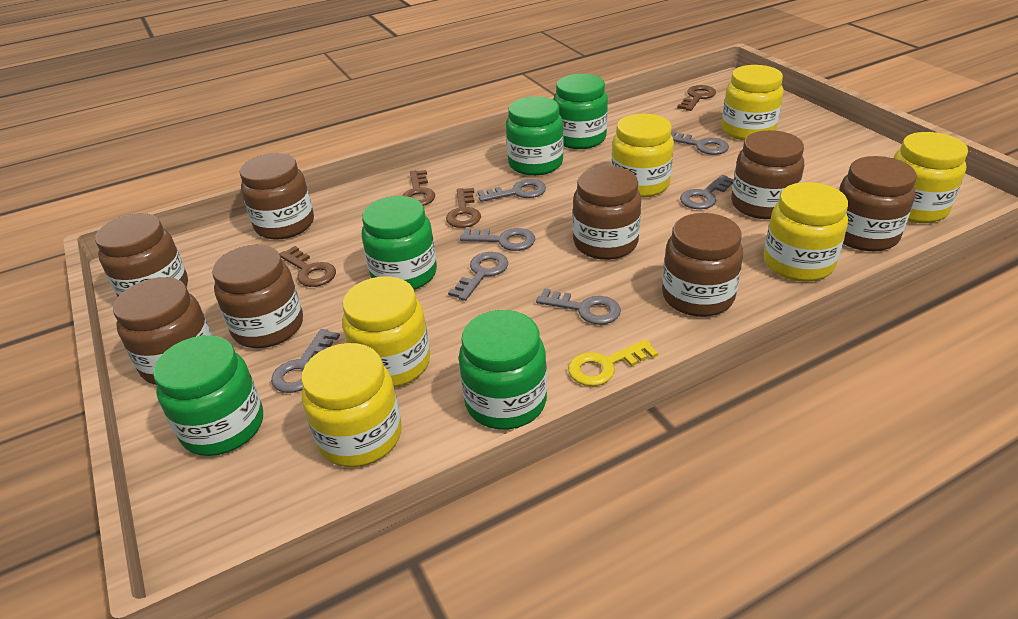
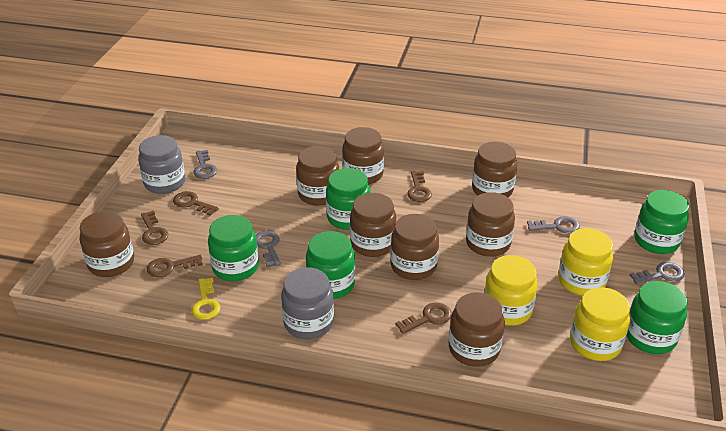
brown key: [280,246,336,287] [403,170,435,206] [446,188,481,228] [677,85,716,111] = 4 -> [141,211,168,245] [147,255,203,277] [173,191,219,216] [395,303,452,334] [407,171,432,202] = 5
grey jar: none = 0 -> [138,135,185,194] [281,267,334,339] = 2
grey key: [271,329,340,393] [448,252,508,301] [460,228,535,251] [477,179,546,202] [536,288,621,325] [671,131,729,155] [680,175,734,209] = 7 -> [193,150,217,179] [256,230,281,267] [527,216,580,234] [630,262,685,284] = 4
yellow jar: [301,343,402,467] [342,276,430,387] [611,113,674,198] [722,65,784,140] [764,182,848,282] [893,132,968,223] = 6 -> [484,255,538,326] [558,228,613,296] [570,287,630,361] = 3

